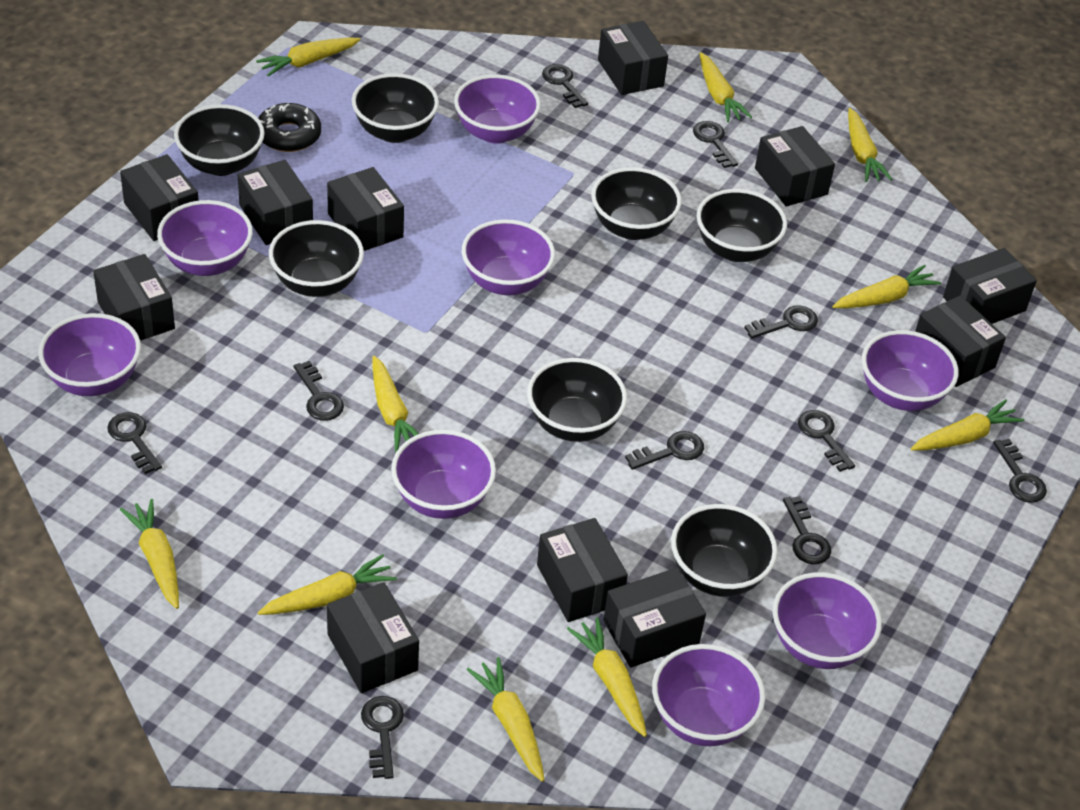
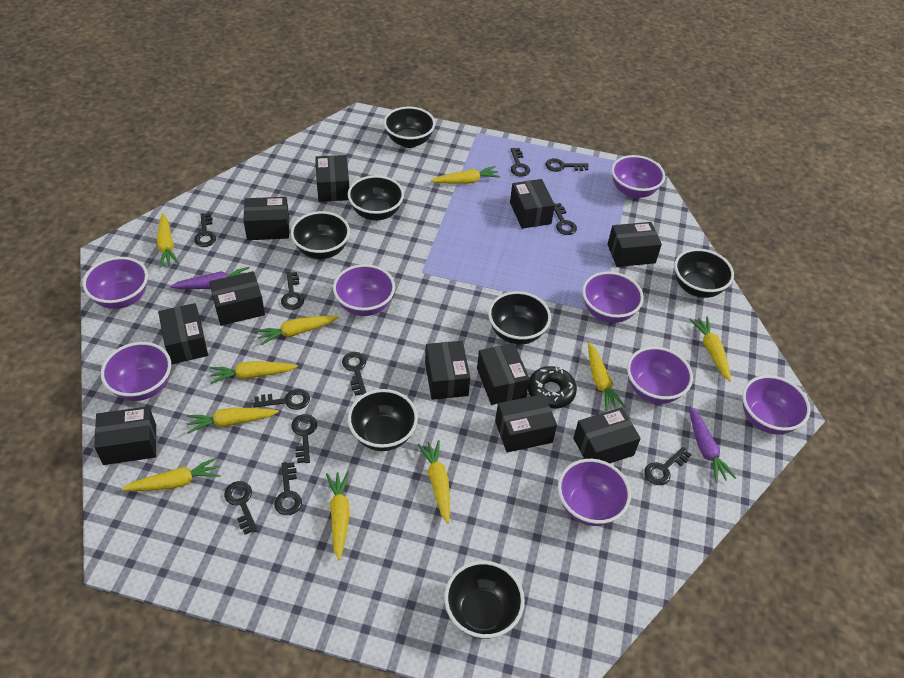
black key: [107,412,162,474] [293,361,344,421] [361,696,404,779] [542,64,588,108] [625,431,704,470] [693,121,738,168] [744,305,818,339] [783,496,831,564] [798,410,855,472] [993,439,1047,503] = 10 -> [194,213,216,247] [224,481,258,535] [253,389,310,410] [274,462,302,515] [281,272,304,310] [291,414,317,463] [342,352,366,396] [511,148,530,177] [546,158,589,172] [554,203,577,235] [644,447,691,485] = 11
purple carrot: none = 0 -> [170,267,250,289] [689,406,736,483] = 2

